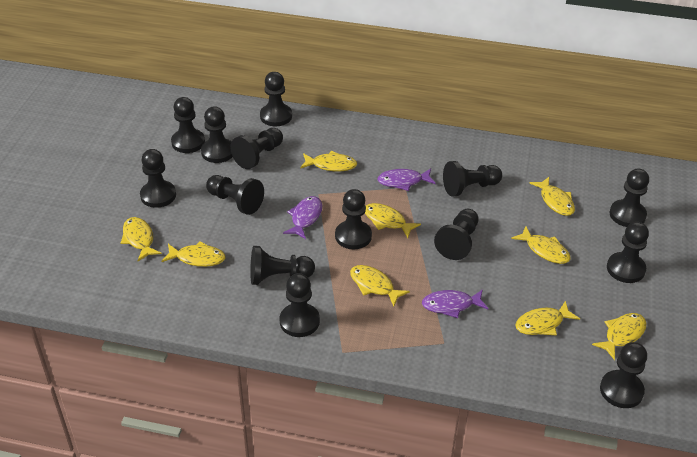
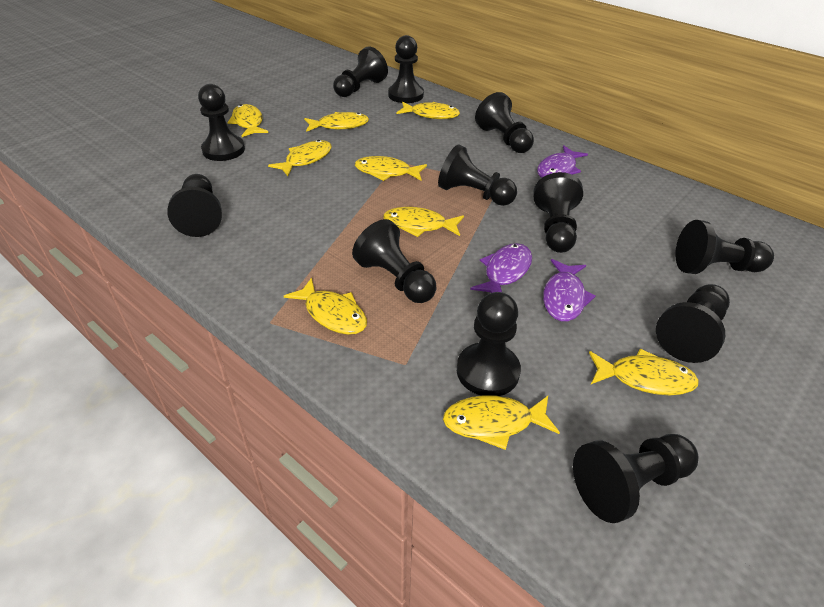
black pawn: [140,149,176,208] [171,97,205,153] [201,106,233,163] [206,175,264,215] [230,128,283,169] [250,246,315,285] [260,72,292,126] [280,273,320,337] [335,189,372,249] [434,209,478,260] [443,161,502,196] [600,342,647,408] [607,222,649,283] [609,169,649,227] = 14 -> [167,174,222,237] [198,84,245,161] [333,47,388,97] [352,219,437,303] [388,35,424,103] [438,145,517,206] [457,292,521,396] [475,92,534,153] [533,172,583,253] [573,434,698,523] [656,284,730,363] [675,220,774,274] = 12

